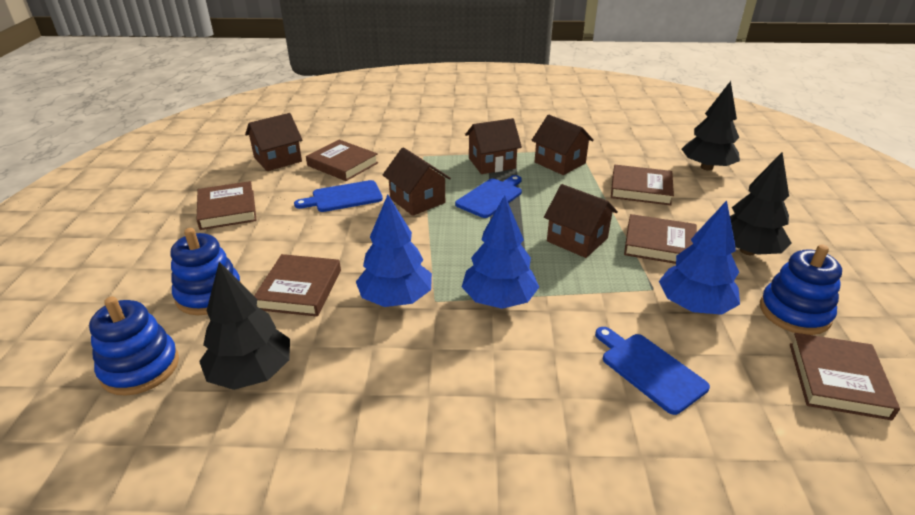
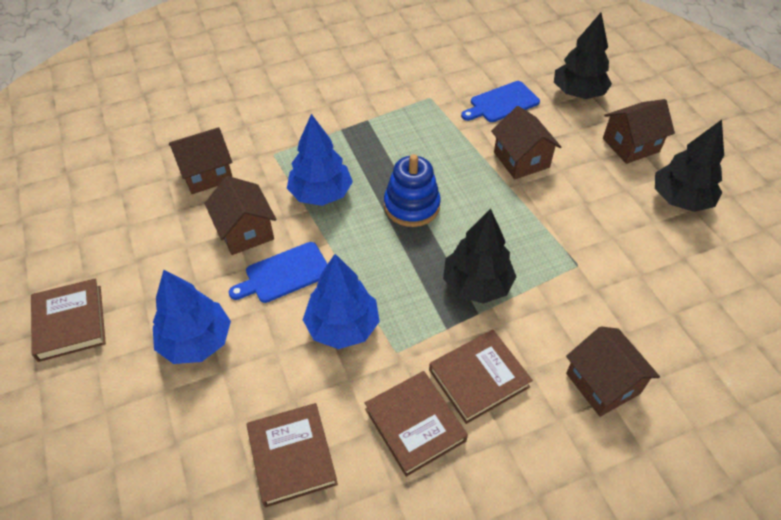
blue cutting board: [294,180,383,212] [455,175,522,218] [595,327,710,415] = 3 -> [229,242,327,303] [461,81,540,122] = 2
blue stacking toy: [89,296,179,396] [171,228,242,315] [760,244,842,335] = 3 -> [384,154,441,227] = 1
brown book: [197,181,257,230] [254,254,341,317] [306,140,378,181] [611,165,674,205] [624,214,697,264] [790,333,900,420] = 6 -> [31,278,106,362] [247,403,338,508] [365,371,468,477] [429,330,533,424] = 4

